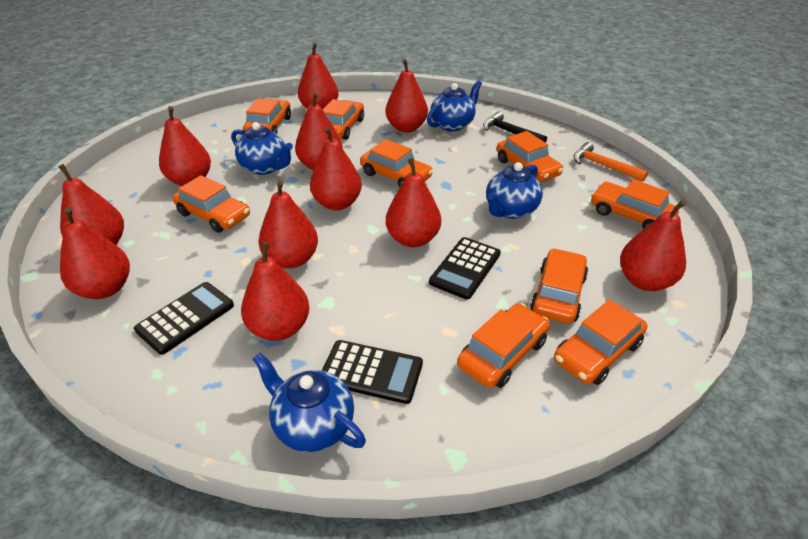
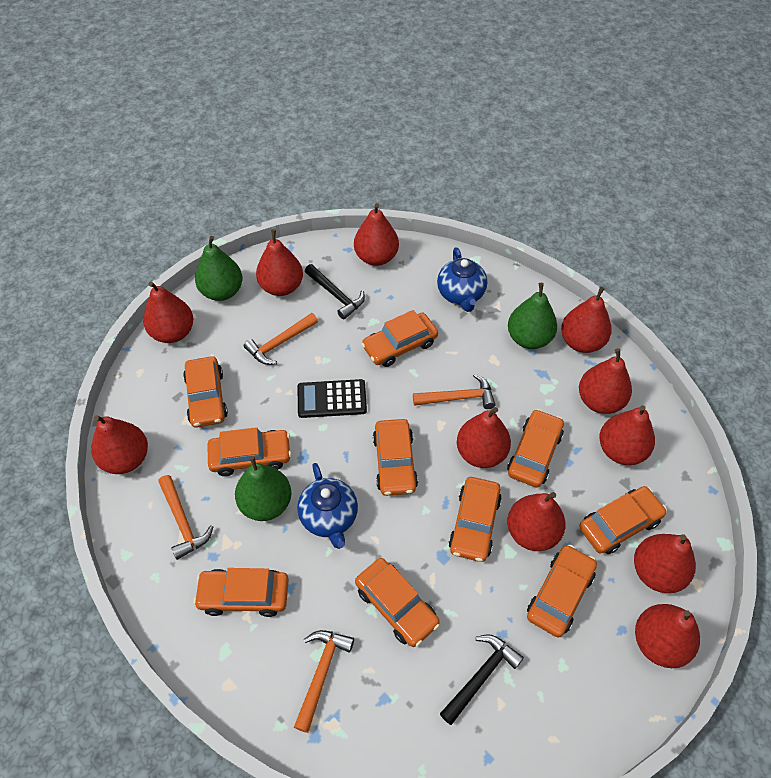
black calculator: [134,282,234,355] [322,340,423,404] [429,237,501,299] = 3 -> [298,379,367,418] = 1
black hammer: [483,111,547,143] = 1 -> [305,264,365,320] [440,635,524,725] = 2
blue teapot: [231,122,293,175] [253,353,366,452] [427,80,482,131] [486,162,543,219] = 4 -> [297,463,358,549] [437,248,487,312] = 2
green pear: none = 0 -> [195,236,243,301] [235,456,292,521] [508,283,557,349] = 3
orange car: [173,175,250,233] [243,98,291,134] [323,99,364,140] [360,139,433,187] [457,303,550,388] [496,131,563,182] [530,248,588,324] [554,299,648,385] [591,179,679,229] = 9 -> [183,356,228,428] [194,568,289,617] [207,427,291,476] [355,558,440,647] [361,310,438,367] [373,419,418,496] [448,477,502,562] [507,409,564,487] [527,545,597,638] [579,486,667,554] = 10
orange hammer: [573,142,648,182] = 1 -> [158,475,213,560] [244,313,318,365] [294,630,354,733] [413,373,496,409] = 4

